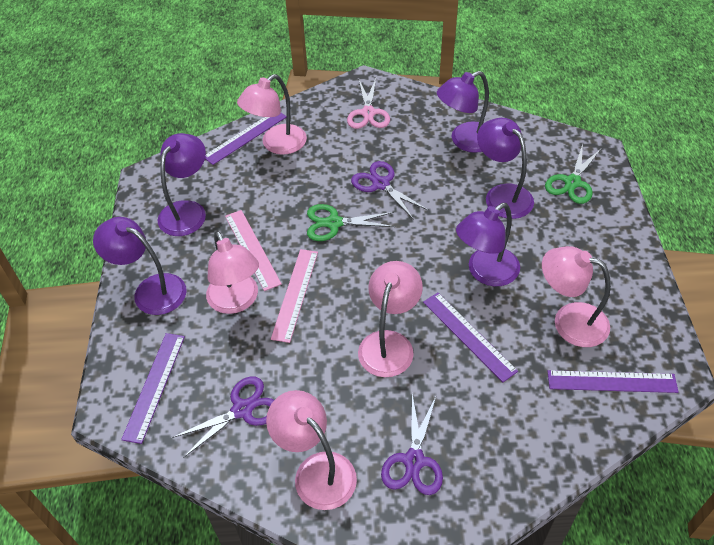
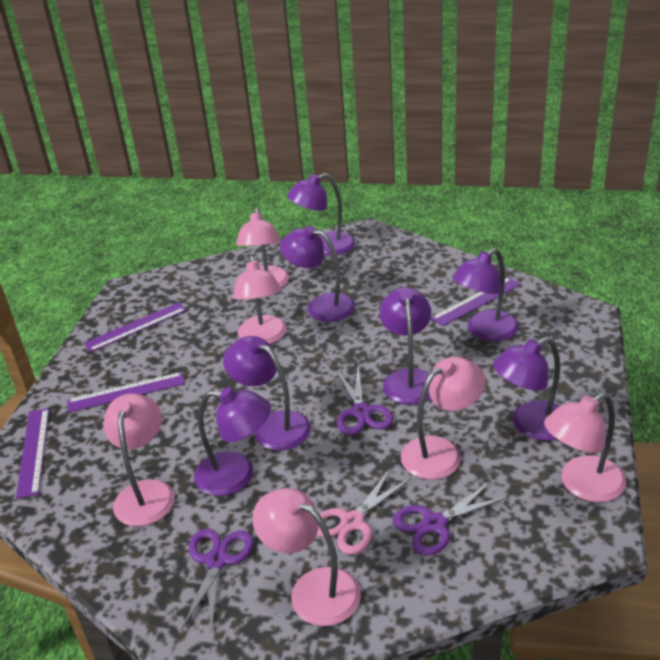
green scissors: [307,204,395,241] [545,144,602,204] = 2 -> none = 0
pink lamp: [206,231,259,314] [237,74,307,155] [266,390,357,510] [358,261,423,377] [542,246,611,347] = 5 -> [103,394,175,526] [233,256,287,344] [236,208,289,288] [252,488,361,626] [401,357,485,480] [544,393,627,502] = 6
pink ruler: [225,210,282,291] [271,249,318,343] = 2 -> none = 0
purple lamp: [93,217,187,315] [158,133,206,236] [437,71,489,153] [456,203,520,286] [477,118,534,219] = 5 -> [194,387,271,496] [223,336,311,451] [280,226,355,322] [287,173,355,256] [379,287,431,404] [452,248,519,341] [493,337,560,441] = 7

